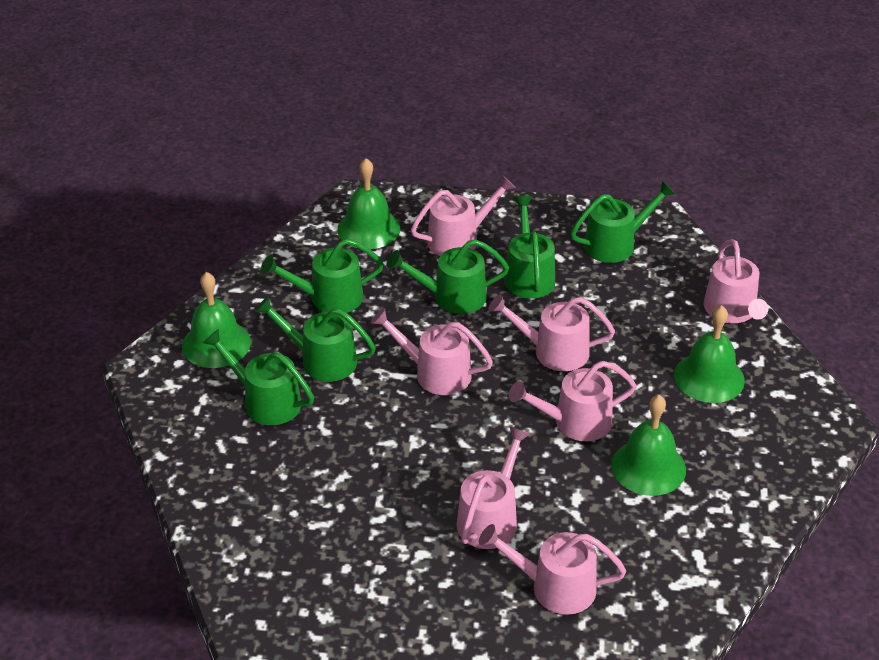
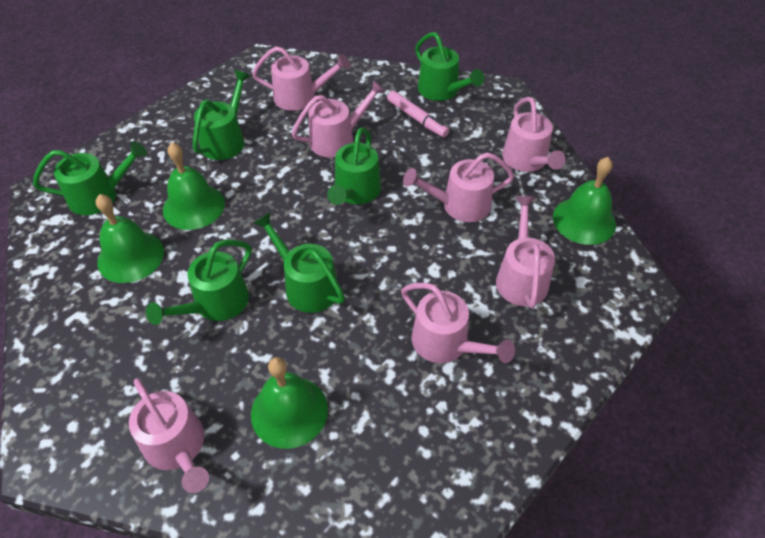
pink marker: none = 0 -> [387,91,449,137] = 1

